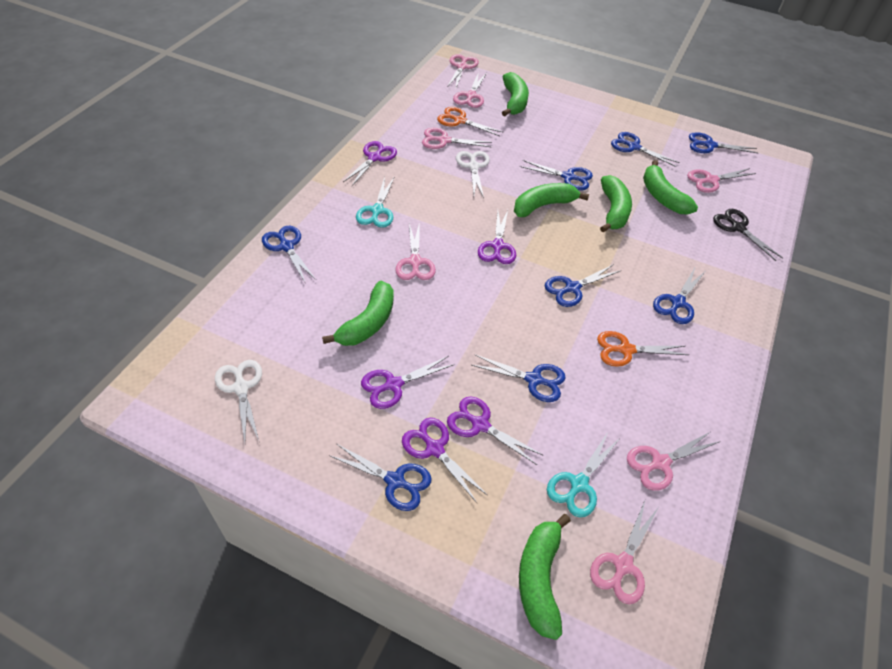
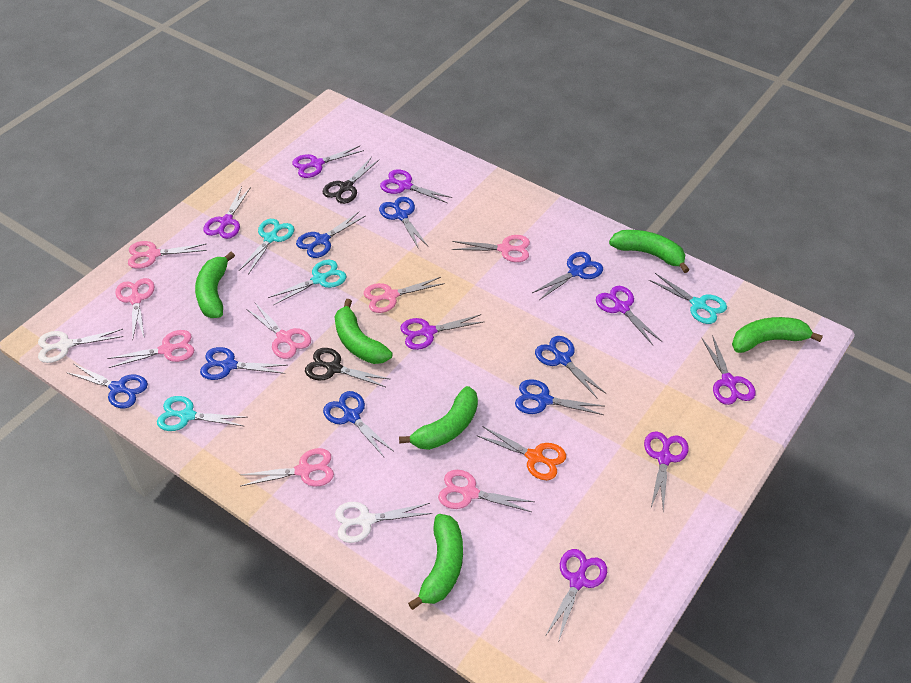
black scissors: [713,209,783,261] = 1 -> [305,348,389,387] [323,157,380,204] = 2
orange scissors: [437,107,504,136] [597,331,689,367] = 2 -> [476,426,566,480] = 1
pink scissors: [395,222,436,280] [422,128,492,149] [448,54,479,88] [453,72,487,108] [590,501,658,604] [627,432,719,491] [687,168,756,193] = 7 -> [107,330,194,368] [115,278,155,339] [128,241,207,269] [240,448,334,486] [246,303,311,359] [364,277,445,313] [438,470,534,512] [451,235,530,262] = 8
purple scissors: [343,141,397,186] [361,356,455,409] [402,418,488,503] [447,397,544,465] [478,210,516,264] = 5 -> [204,186,251,239] [292,146,364,178] [380,169,452,203] [400,314,483,350] [546,549,607,642] [596,286,662,345] [644,431,689,512] [701,335,756,405] = 8
turquoise scissors: [356,176,395,228] [547,432,621,517] = 2 -> [157,396,247,431] [239,219,294,275] [268,260,346,305] [649,273,727,324] = 4

